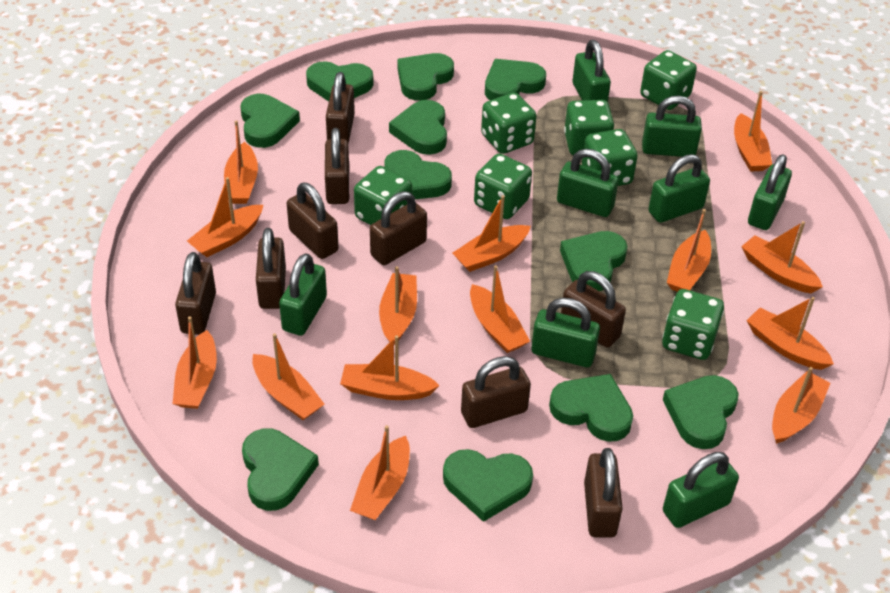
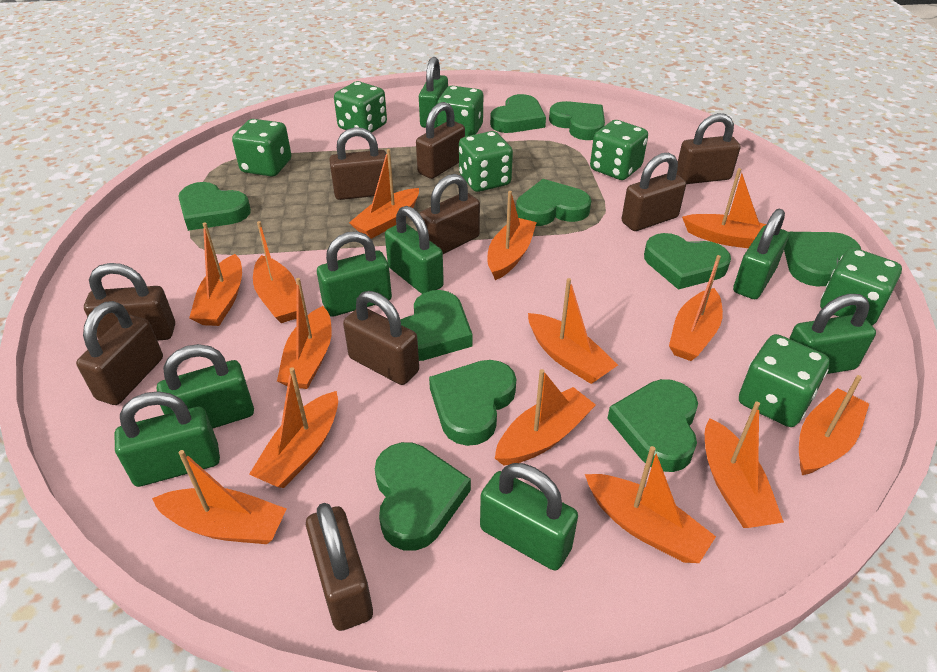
green heart: [240,94,300,148] [242,428,319,511] [306,61,373,101] [384,150,452,199] [389,100,447,155] [397,53,454,101] [443,449,533,522] [485,59,546,100] [549,374,633,442] [560,231,628,291] [663,375,739,449] = 11 -> [178,182,251,231] [375,442,471,551] [400,290,473,361] [429,360,516,446] [490,94,546,133] [516,179,591,226] [549,101,605,140] [607,379,698,472] [644,233,731,290] [784,232,861,287] = 10

